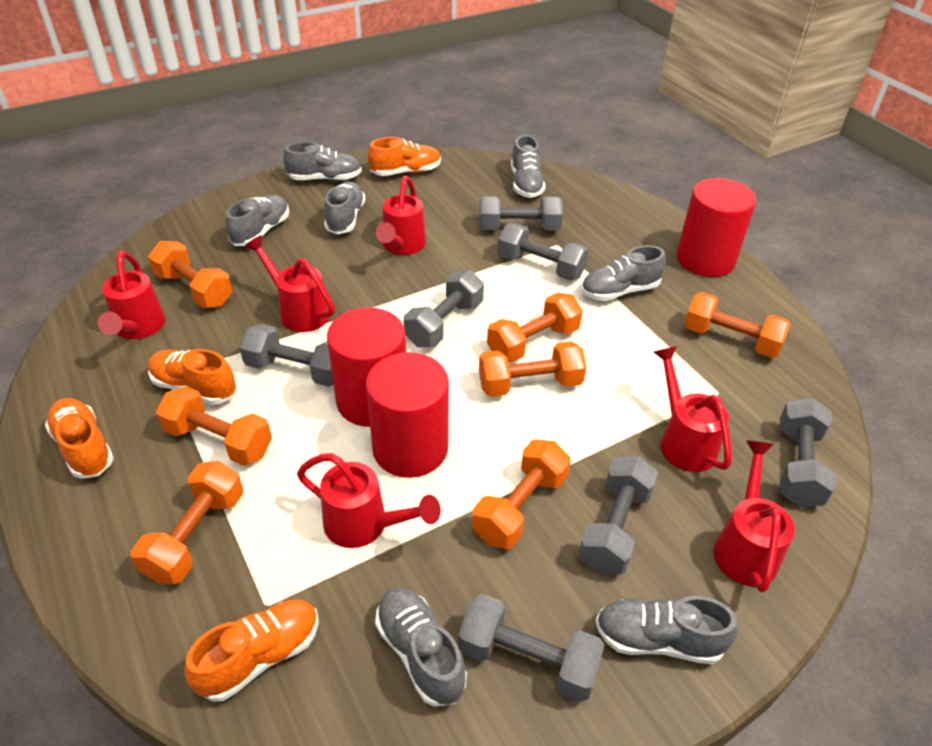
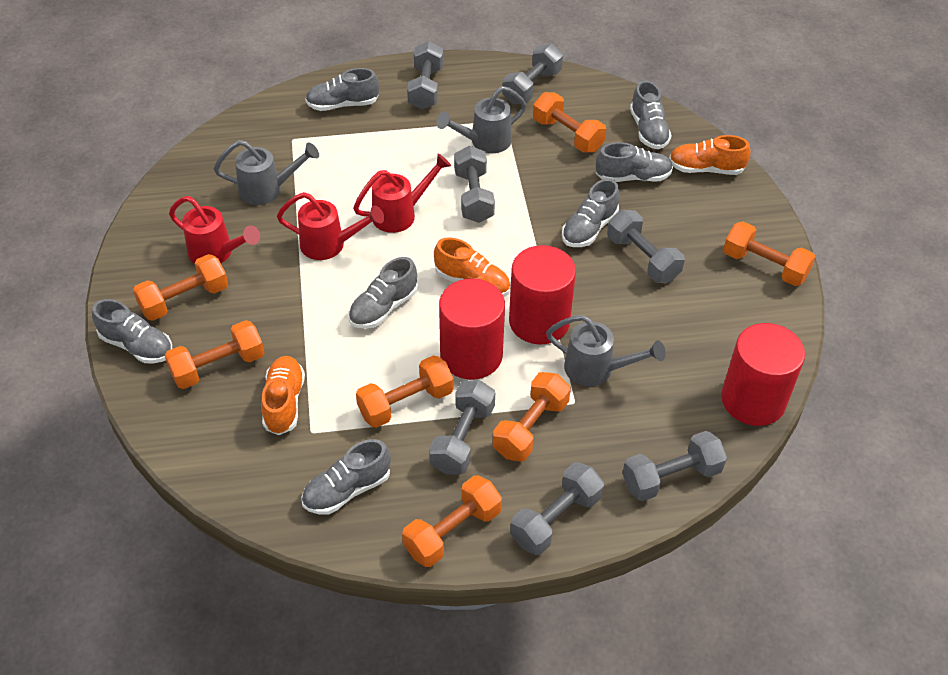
grey watering can: none = 0 -> [214,140,319,205] [436,86,527,153] [546,315,666,386] = 3
orange shoe: [45,398,114,479] [148,349,237,405] [184,599,319,702] [368,137,441,176] = 4 -> [261,356,305,435] [434,237,511,297] [669,135,751,175] = 3
red watering can: [98,251,166,339] [244,235,335,332] [297,453,441,548] [376,176,426,255] [654,346,732,472] [713,440,795,592] = 6 -> [169,196,260,264] [277,192,384,260] [353,154,451,233] = 3

